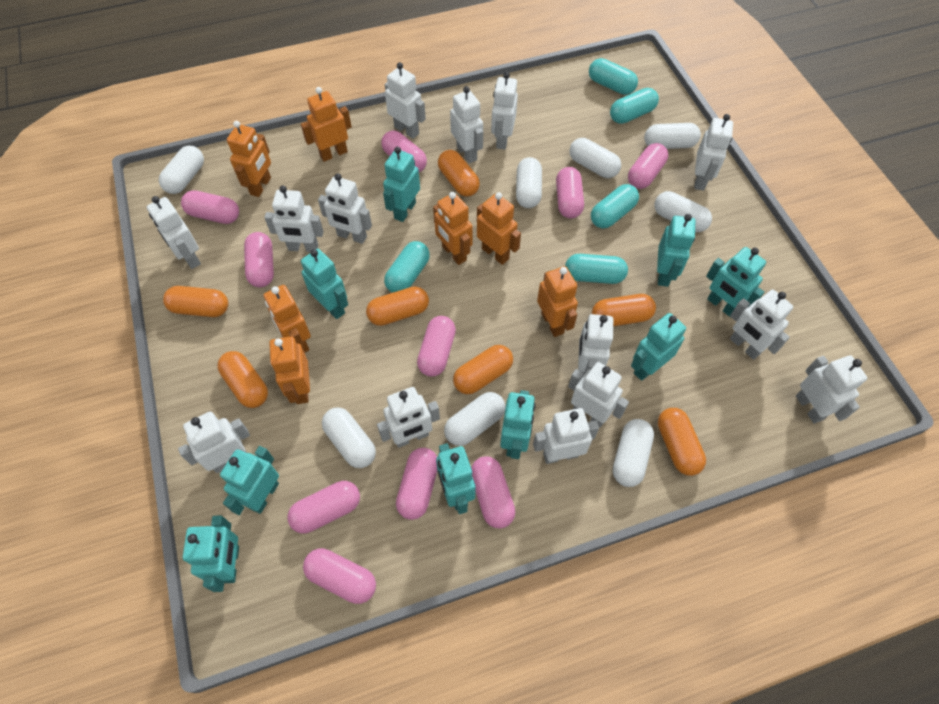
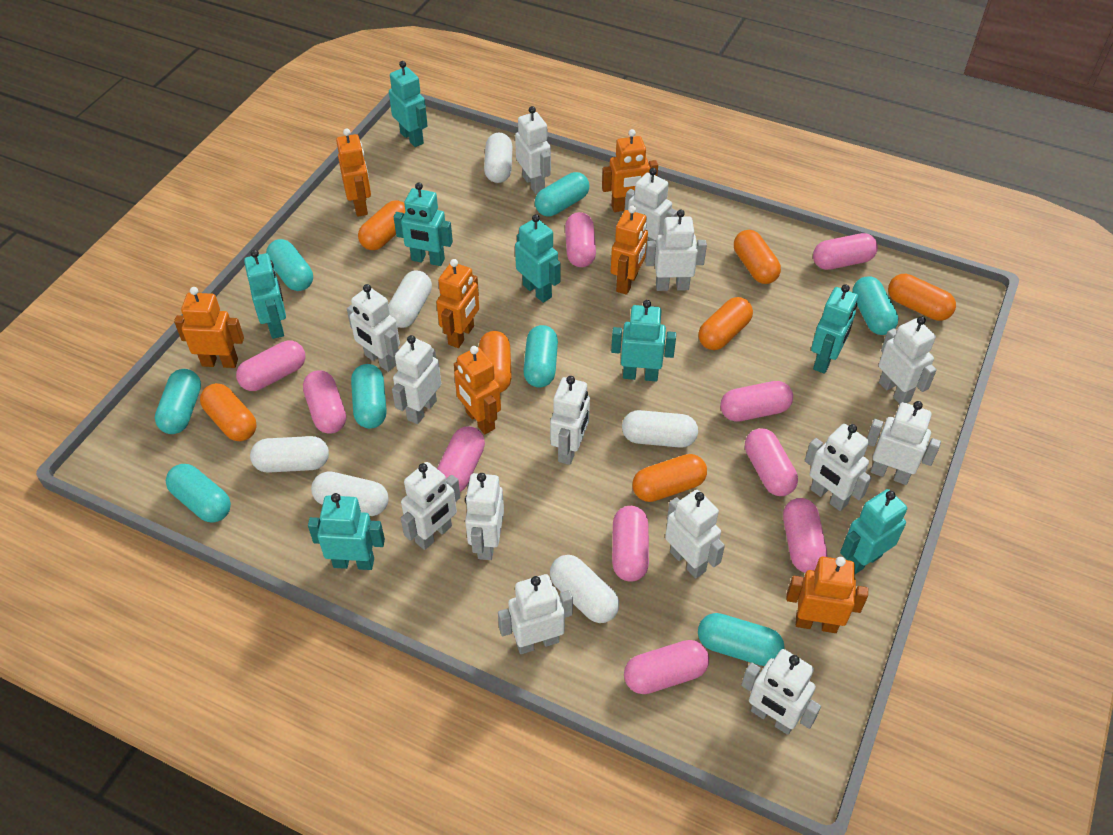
turquoise capsule: [384,241,430,293] [565,254,628,284] [589,58,638,95] [591,184,639,228] [610,88,659,124] = 5 -> [155,369,201,434] [166,464,231,523] [266,239,313,291] [351,364,387,429] [523,325,558,388] [535,172,589,216] [698,613,785,666] [852,277,898,335] = 8
turquoise robot: [183,515,239,592] [220,446,279,515] [301,249,348,319] [383,147,420,222] [436,443,476,514] [500,390,535,459] [631,313,686,381] [657,214,695,287] [706,247,766,317] = 9 -> [244,249,286,339] [308,493,385,570] [389,61,428,147] [394,182,453,266] [515,214,561,303] [611,300,676,381] [811,284,858,374] [840,489,907,574] = 8
white capsule: [159,146,204,194] [322,408,376,468] [444,392,505,446] [516,157,542,208] [569,138,621,178] [613,419,654,487] [644,123,701,149] [654,191,712,232] = 8 -> [250,436,329,473] [311,471,389,516] [389,270,432,328] [484,133,513,183] [550,555,619,623] [622,410,698,448] = 6

